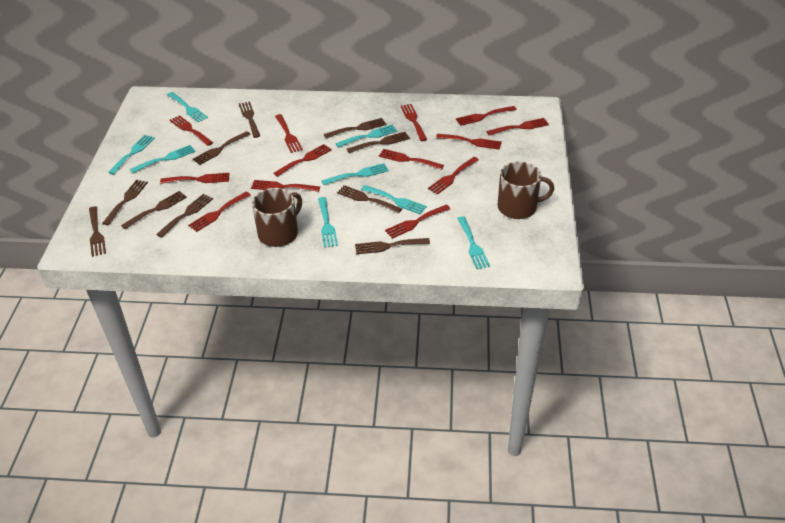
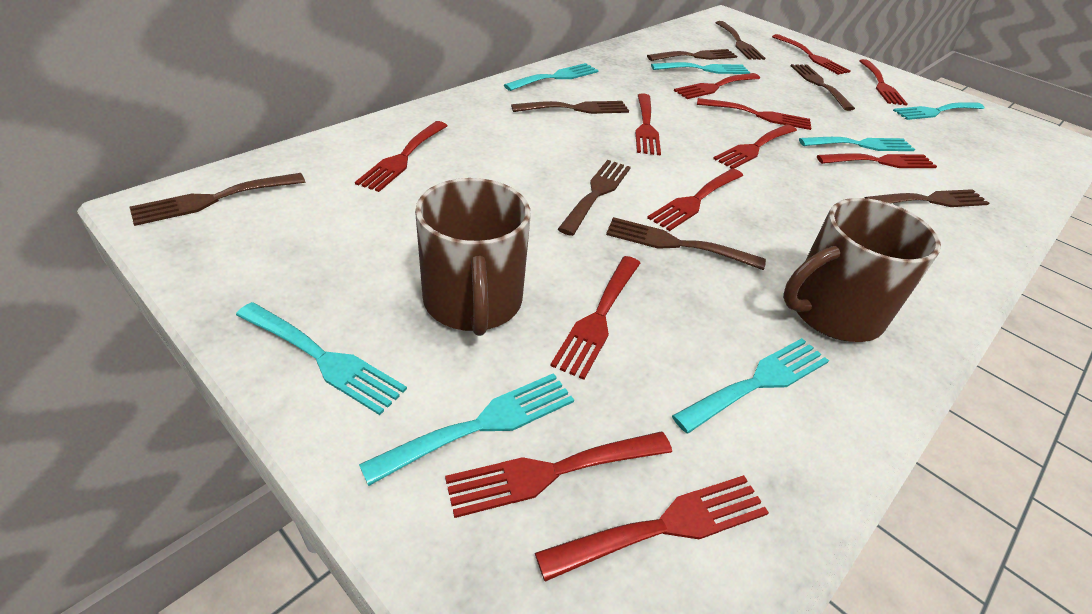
brown fork: [89,206,106,257] [102,180,148,225] [121,191,187,229] [156,194,213,238] [193,131,251,165] [239,101,260,138] [324,118,386,138] [337,185,402,214] [347,132,410,153] [355,238,430,254] = 10 -> [130,173,305,226] [511,101,629,114] [558,160,631,236] [606,217,766,270] [647,49,737,61] [715,21,765,60] [791,64,855,111] [864,189,989,207] = 8
red fork: [160,173,230,184] [170,115,213,146] [188,191,251,232] [251,180,320,192] [273,144,332,177] [275,114,303,153] [379,149,444,170] [385,204,450,239] [401,104,427,141] [428,157,479,195] [436,134,502,150] [456,106,517,126] [486,118,549,135] = 13 -> [355,121,448,192] [445,432,672,518] [535,475,769,582] [550,256,640,380] [635,93,661,156] [647,169,743,231] [674,73,760,99] [697,98,811,130] [713,124,797,169] [772,34,851,75] [817,153,937,168] [859,59,908,106] = 12
turquoise fork: [108,135,155,175] [130,145,196,173] [167,92,208,122] [318,197,338,248] [321,163,389,185] [335,125,398,148] [361,185,427,214] [457,216,490,269] = 8 -> [236,302,407,415] [359,373,574,486] [504,63,599,91] [651,62,750,74] [672,338,829,433] [799,137,915,151] [893,102,984,120] = 7

